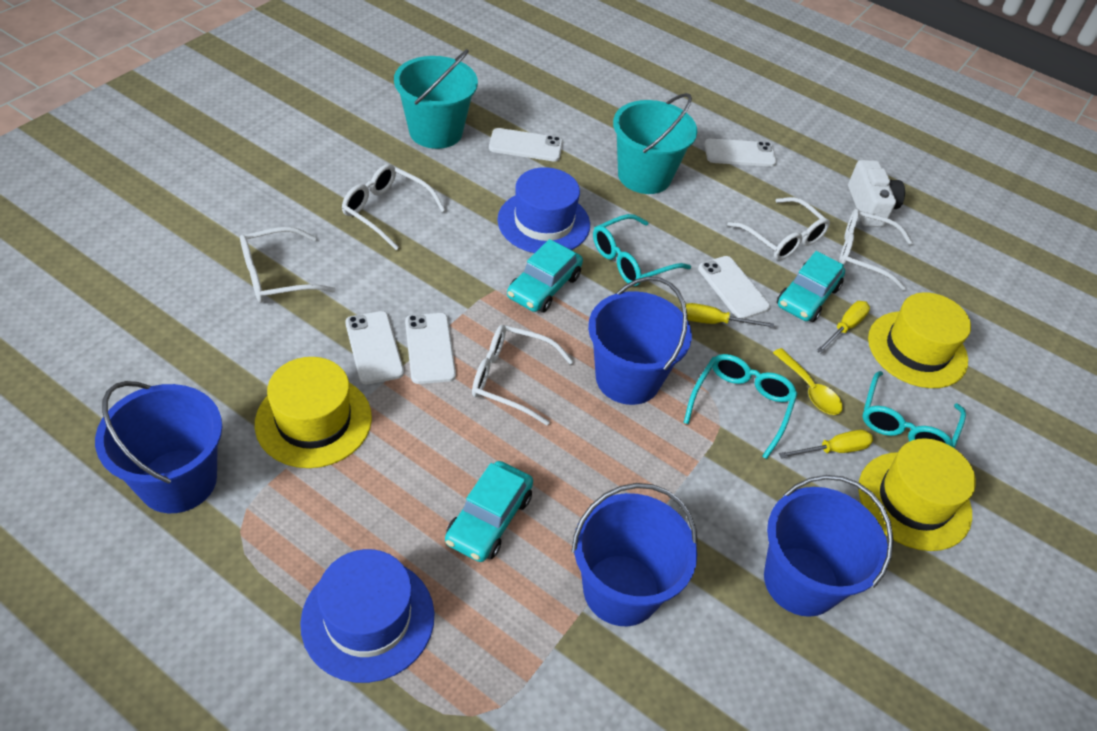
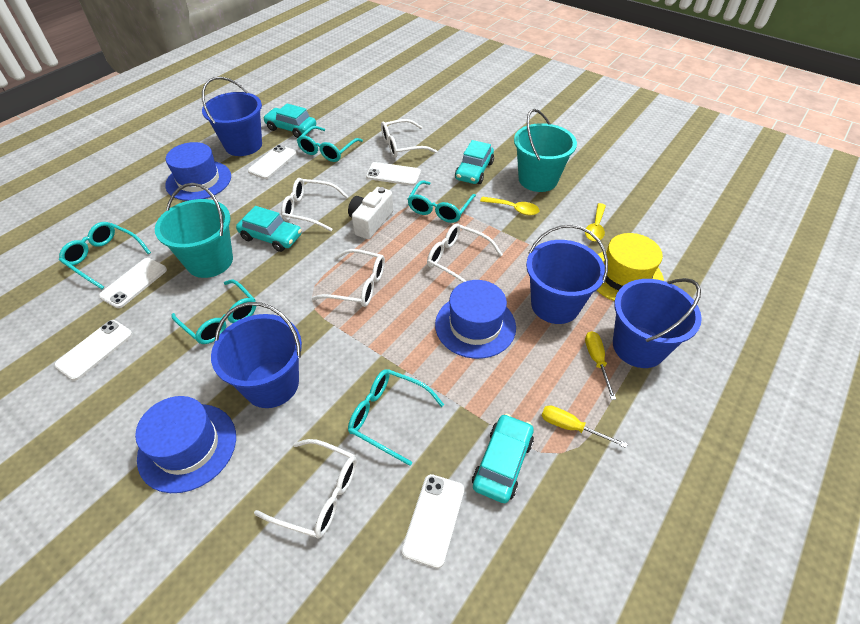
blue hat: [300,549,435,683] [497,167,590,253] = 2 -> [135,396,236,493] [165,142,231,201] [435,280,516,359] = 3
turquoise car: [445,461,533,562] [507,239,583,313] [777,251,845,322] = 3 -> [236,206,302,252] [263,104,316,138] [455,140,494,184] [472,414,534,503] = 4
turquoise glasses: [593,214,691,286] [684,354,798,459] [862,371,966,448] = 3 -> [59,222,151,289] [171,279,256,344] [297,126,363,162] [348,369,444,466] [407,180,476,223] = 5
yellow hat: [255,357,372,468] [858,438,976,551] [868,293,971,388] = 3 -> [597,233,664,301] = 1
yellow screwdriver: [686,303,774,328] [779,430,873,459] [816,301,870,354] = 3 -> [541,405,628,448] [585,331,616,400] = 2
yellow spoon: [773,348,843,415] = 1 -> [480,196,539,215] [585,203,606,241] = 2

